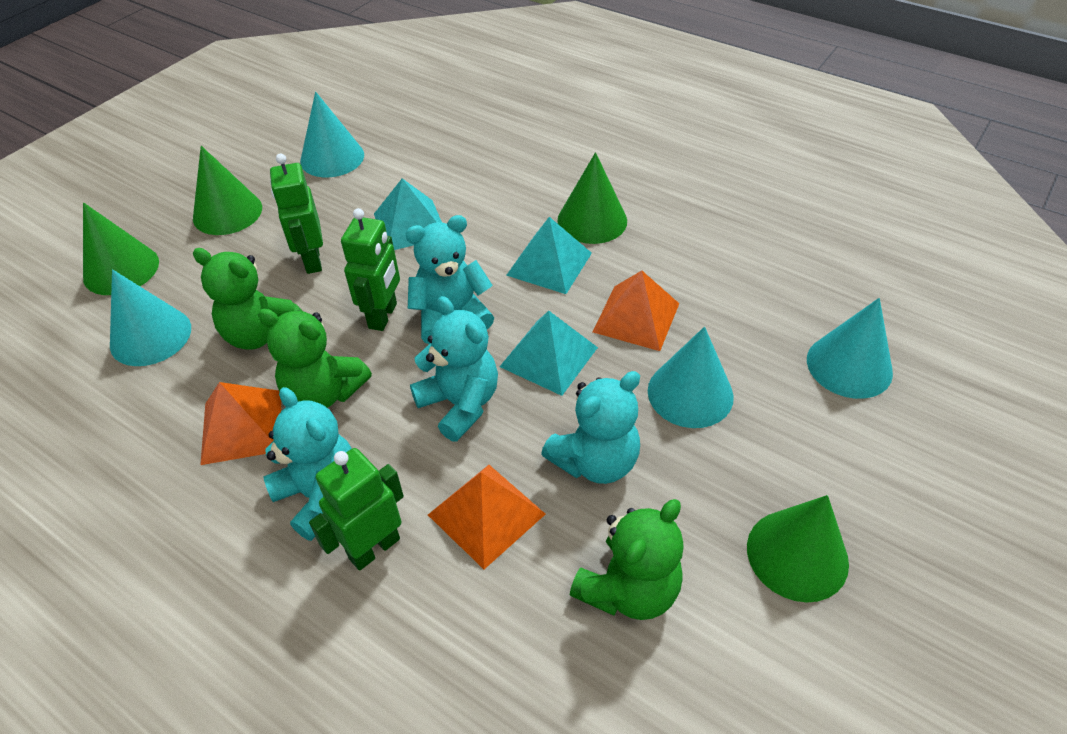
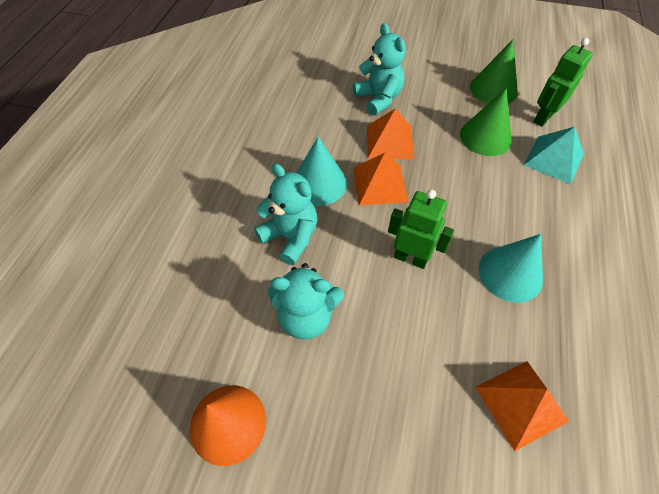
green cone: [83,202,159,295] [193,146,262,235] [557,152,627,244] [747,495,849,602] = 4 -> [460,88,512,156] [470,40,518,104] = 2
green robot: [270,154,323,274] [309,448,404,571] [341,208,400,331] = 3 -> [388,189,454,269] [534,38,593,127] = 2
green teddy bear: [193,248,302,350] [258,309,372,408] [570,499,683,620] = 3 -> none = 0
orange cone: none = 0 -> [190,385,266,466] = 1
turquoise cone: [110,269,191,366] [300,92,364,177] [648,327,734,428] [807,298,893,399] = 4 -> [296,137,347,206] [479,234,543,303] = 2
turquoise pyramid: [374,178,442,250] [499,311,598,396] [506,217,592,294] = 3 -> [524,127,584,184] = 1
turquoise teddy bear: [264,387,352,541] [405,215,494,344] [410,296,498,442] [541,371,640,484] = 4 -> [254,164,317,265] [268,263,344,339] [353,23,406,116] = 3

